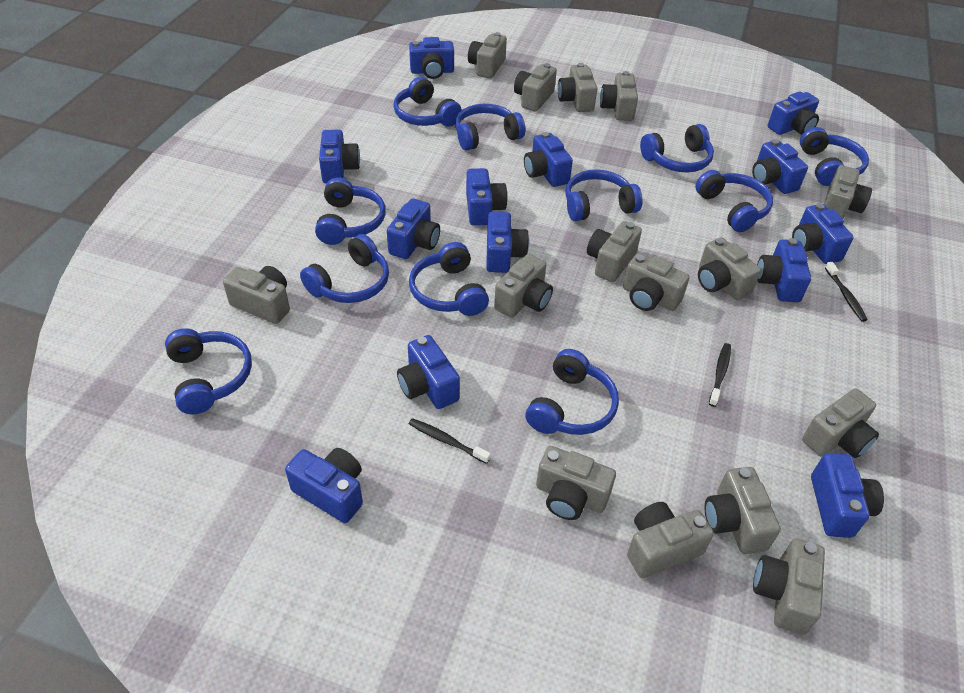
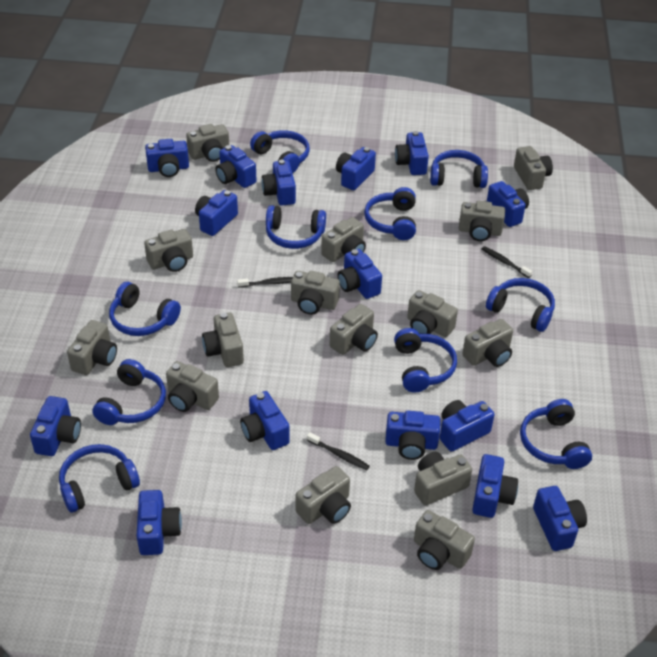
blue camera: [285,448,363,523] [319,130,360,183] [387,198,440,259] [397,335,460,409] [409,37,454,79] [466,168,507,225] [486,212,529,273] [524,132,573,187] [752,139,808,194] [757,238,811,302] [768,91,819,135] [792,203,854,264] [811,453,884,538] = 13 -> [30,396,81,456] [137,490,182,555] [145,139,189,177] [195,190,238,236] [215,145,256,188] [240,391,290,450] [262,159,296,206] [336,147,376,190] [337,249,382,299] [385,411,441,460] [395,131,429,175] [440,400,495,452] [472,454,518,518] [487,181,529,227] [533,486,587,551] = 15
blue headphones: [165,328,252,414] [300,234,389,303] [315,177,386,245] [393,77,462,127] [409,242,489,316] [455,104,525,151] [525,349,619,435] [565,169,642,221] [640,124,714,172] [695,170,773,232] [800,127,869,186] = 11 -> [59,444,140,512] [93,359,166,425] [109,282,181,336] [250,130,310,173] [266,205,326,249] [364,187,416,240] [394,328,457,393] [430,150,488,188] [486,278,555,332] [520,399,592,469] = 10

